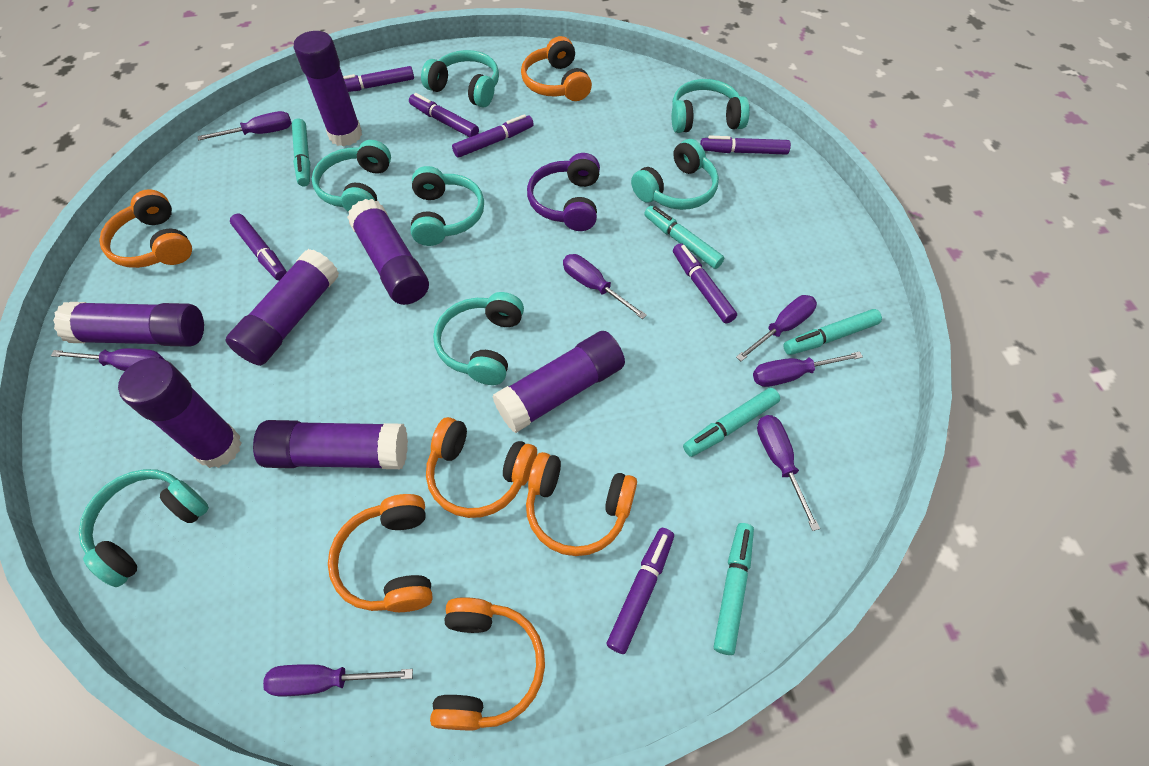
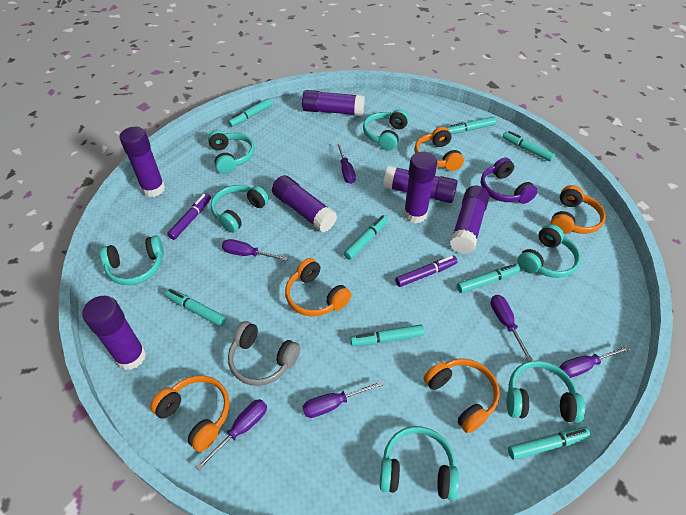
grey headphones: none = 0 -> [228,321,300,386] = 1
orange headphones: [99,189,192,268] [328,494,433,612] [426,417,537,518] [430,597,545,730] [521,36,592,101] [526,452,637,556] = 6 -> [150,375,230,452] [285,258,351,317] [415,127,464,171] [423,358,500,433] [550,185,606,234] = 5
purple marker: [230,214,287,281] [343,66,414,92] [409,93,479,137] [452,114,534,158] [607,528,674,654] [673,243,737,324] [700,136,791,155] = 7 -> [167,193,211,240] [395,256,457,287] = 2
purple screwdriver: [51,348,165,371] [198,111,292,141] [263,664,413,696] [563,254,647,319] [736,295,817,361] [753,351,863,387] [757,415,820,531] = 7 -> [196,399,267,471] [222,239,288,261] [303,381,383,418] [337,143,356,184] [491,295,533,362] [559,345,630,378] = 6
turquoise marker: [292,119,310,186] [644,206,724,269] [683,388,780,457] [714,523,754,655] [783,309,882,355] = 5 -> [165,289,226,326] [228,98,272,127] [344,215,388,260] [350,324,425,346] [447,117,496,134] [457,264,520,293] [503,131,555,162] [508,427,591,460] = 8

